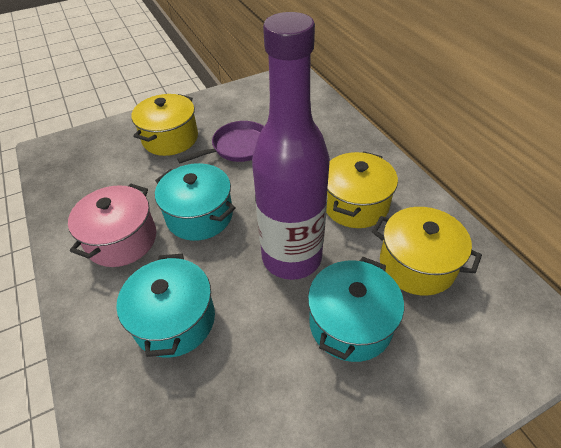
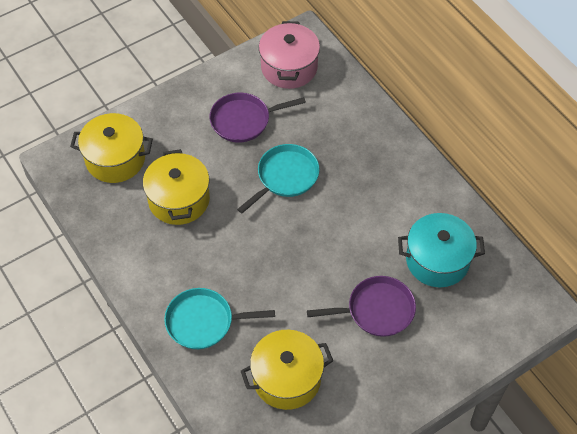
purple bottle: [252,12,330,280] = 1 -> none = 0
purple pan: [177,121,264,163] = 1 -> [209,93,306,142] [307,276,416,337] = 2
turquoise pan: none = 0 -> [164,288,275,349] [237,144,320,213] = 2
turquoise pot: [116,254,215,357] [155,163,235,241] [308,257,404,362] = 3 -> [398,213,485,287] = 1

